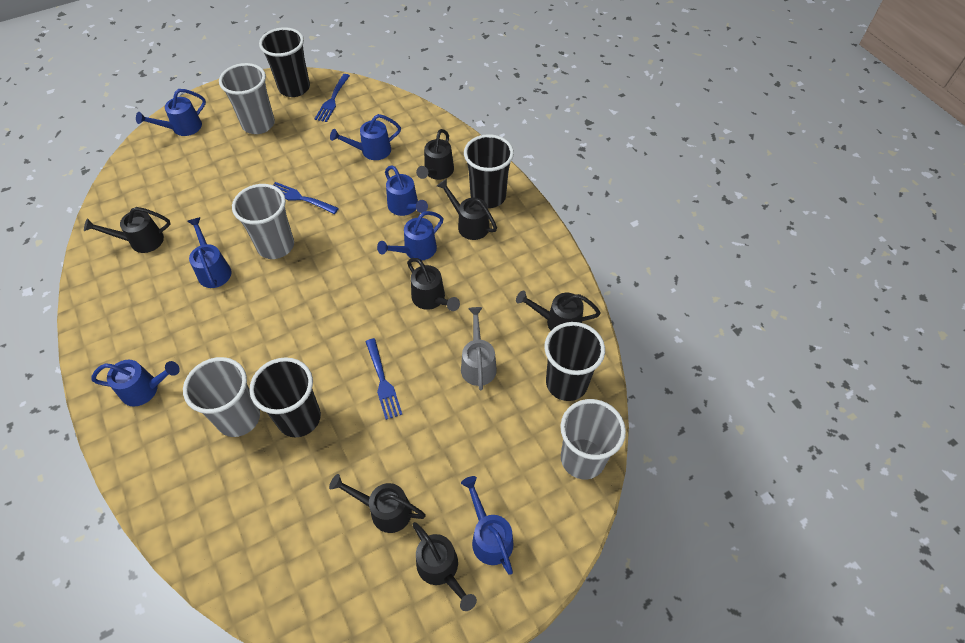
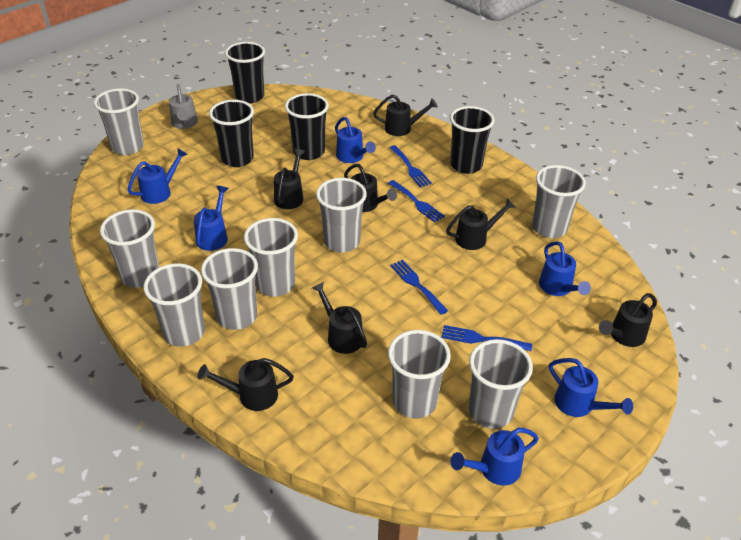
blue fork: [273,182,339,214] [315,74,350,122] [365,338,402,420] = 3 -> [388,180,445,223] [389,145,432,187] [390,260,448,315] [441,325,532,351] = 4
blue watering can: [92,360,180,406] [136,89,206,136] [187,217,232,288] [330,114,401,160] [377,211,443,260] [385,165,428,216] [461,476,513,575] = 7 -> [128,148,188,204] [194,186,229,251] [335,117,376,163] [450,428,539,486] [539,241,591,296] [549,358,633,417] = 6
grey cup: [183,357,260,437] [219,63,275,134] [232,184,294,259] [560,399,626,479] = 4 -> [94,88,144,155] [100,209,159,288] [143,263,205,347] [201,248,258,330] [244,218,298,297] [316,178,367,252] [388,330,451,419] [469,339,533,429] [532,165,586,238] = 9

